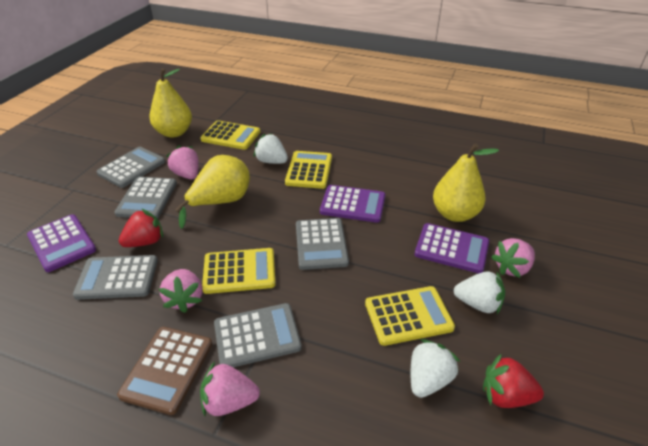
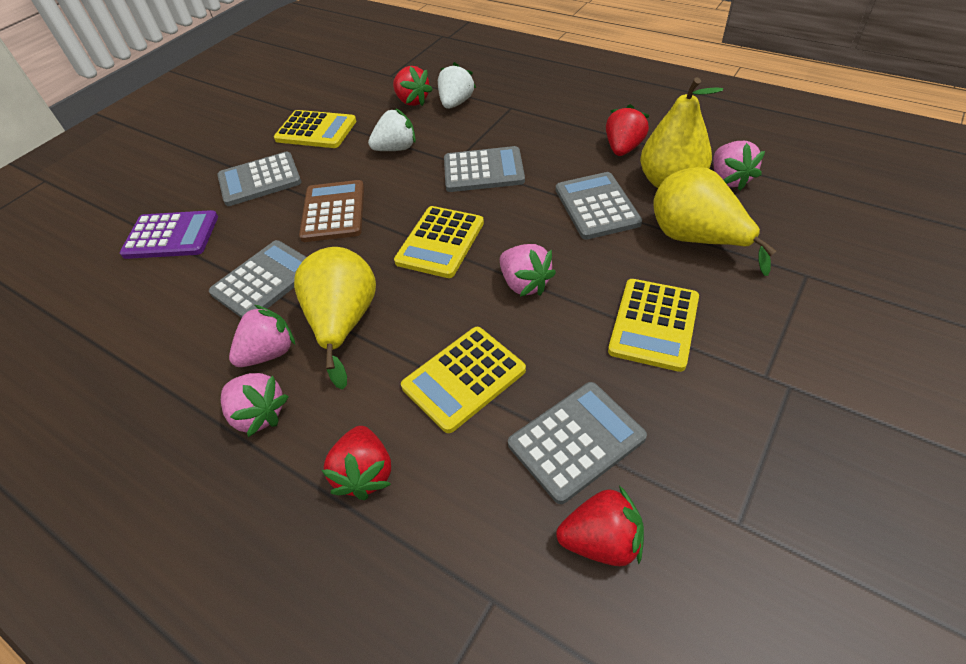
purple calculator: [27,214,96,272] [320,185,385,223] [414,223,489,273] = 3 -> [120,210,218,259] = 1
red strawberry: [119,208,163,247] [483,354,544,408] = 2 -> [321,426,391,500] [393,66,433,106] [556,485,644,566] [606,104,650,156] = 4
white strawberry: [254,134,288,164] [411,339,460,398] [454,272,505,314] = 3 -> [368,108,416,151] [438,62,476,109] = 2

